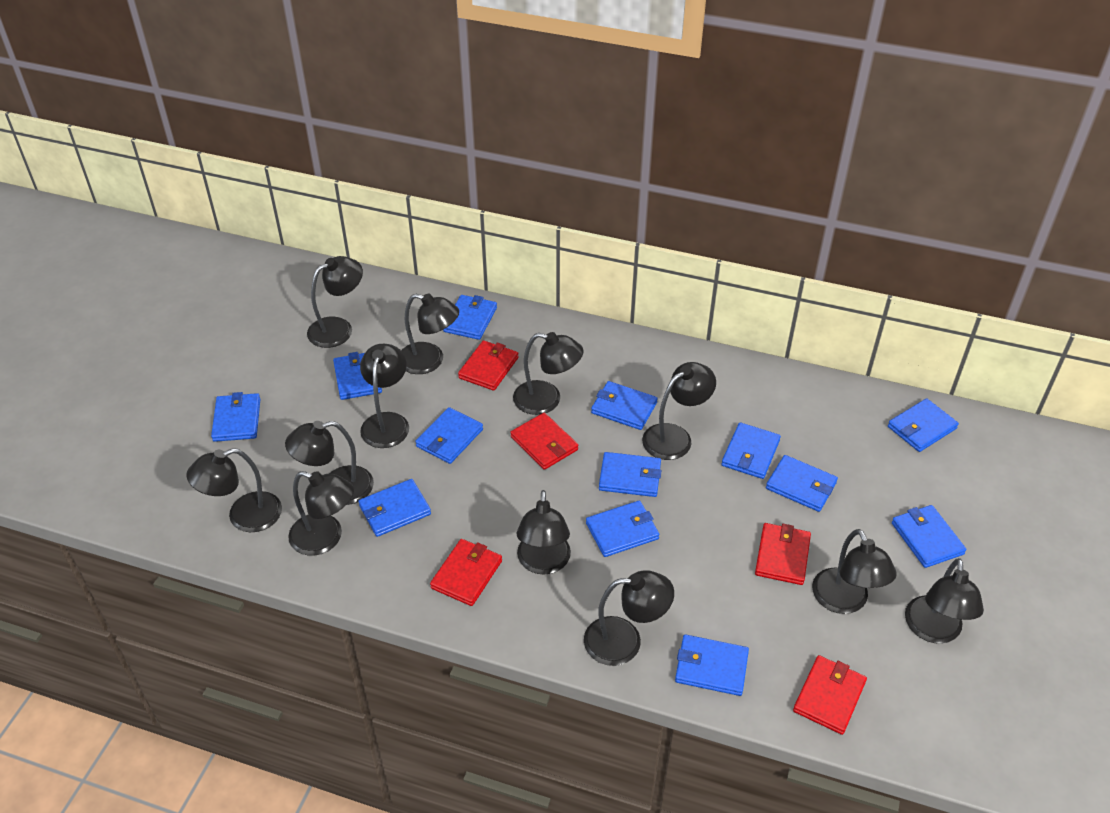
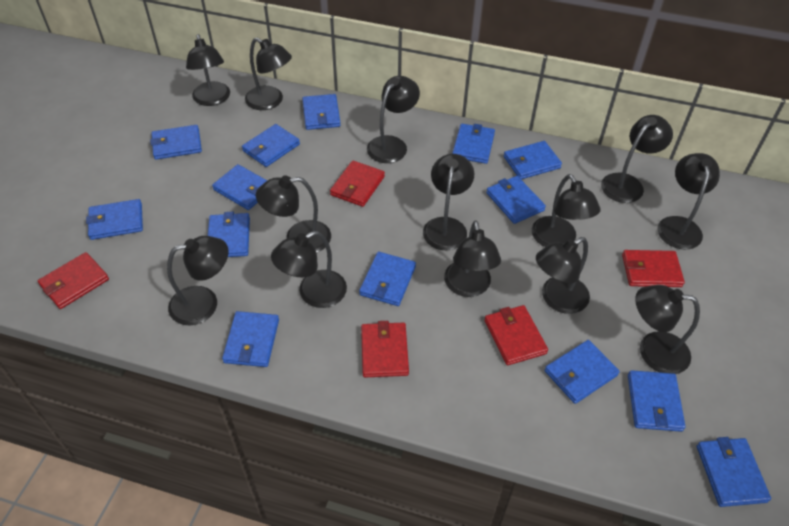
black lamp: [186,448,282,532] [285,421,374,505] [288,471,354,556] [307,256,363,348] [360,344,409,448] [401,293,459,374] [513,332,583,415] [517,490,571,575] [584,570,674,666] [642,362,716,460] [812,529,897,614] [905,558,984,644] = 12 -> [167,236,229,325] [186,34,230,106] [245,38,292,110] [256,175,331,253] [271,231,347,308] [367,76,420,163] [423,154,474,250] [444,220,501,297] [532,174,601,247] [536,237,590,314] [601,115,673,203] [635,285,700,374] [657,153,720,250] = 13
blue wallet: [211,392,260,442] [333,352,382,400] [359,479,431,537] [415,407,483,464] [443,295,497,340] [586,501,659,557] [591,381,658,430] [599,452,661,497] [675,635,749,696] [721,422,781,479] [766,455,838,512] [888,398,959,452] [892,505,966,568] = 13 -> [86,199,143,240] [150,125,202,160] [208,212,250,257] [212,164,267,210] [222,311,279,367] [242,124,300,167] [302,94,341,130] [359,252,416,306] [452,124,495,164] [486,176,546,224] [504,141,562,179] [545,340,620,404] [628,370,686,432] [697,437,771,507] = 14

